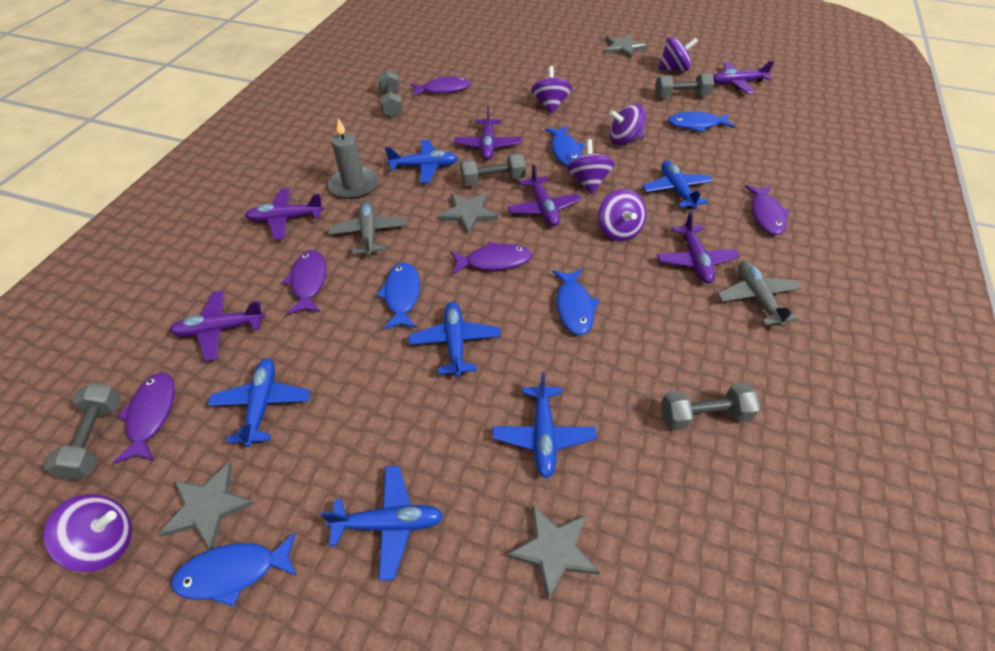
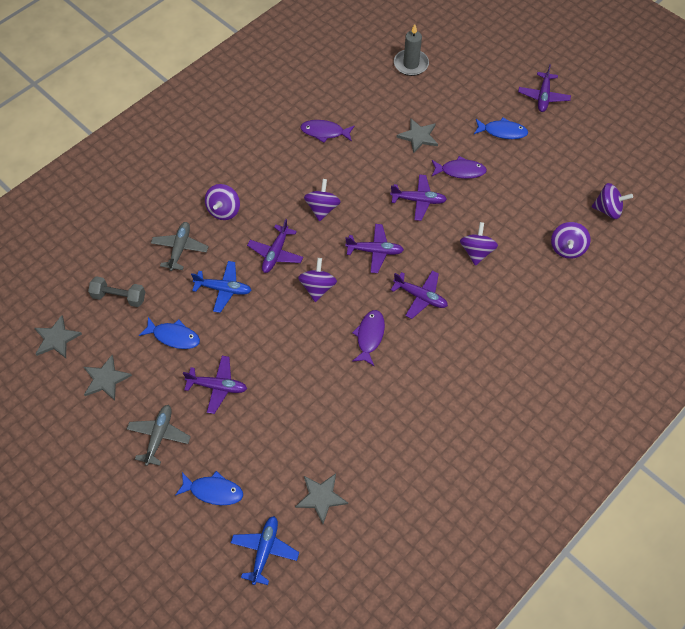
blue fish: [171,532,297,607] [376,263,420,330] [545,126,585,166] [552,269,600,335] [668,111,735,133] = 5 -> [139,317,200,349] [175,471,243,505] [474,118,528,139] = 3
blue plane: [208,358,311,447] [321,466,444,581] [385,140,458,183] [409,302,501,377] [492,372,597,479] [642,161,713,209] = 6 -> [191,261,252,313] [231,516,299,585] = 2
grey dumbbell: [44,382,121,480] [378,70,403,117] [460,153,526,186] [655,73,714,98] [661,383,760,430] = 5 -> [88,276,145,307] = 1
purple fish: [113,372,174,464] [282,250,326,315] [411,77,471,96] [450,242,532,274] [744,185,790,235] = 5 -> [300,120,355,143] [352,310,385,366] [432,156,487,179] = 3

